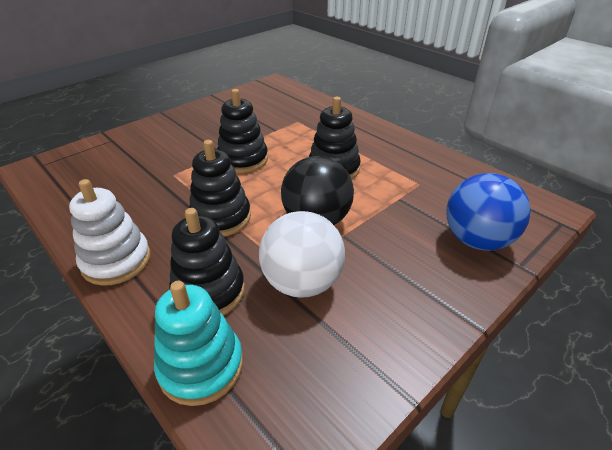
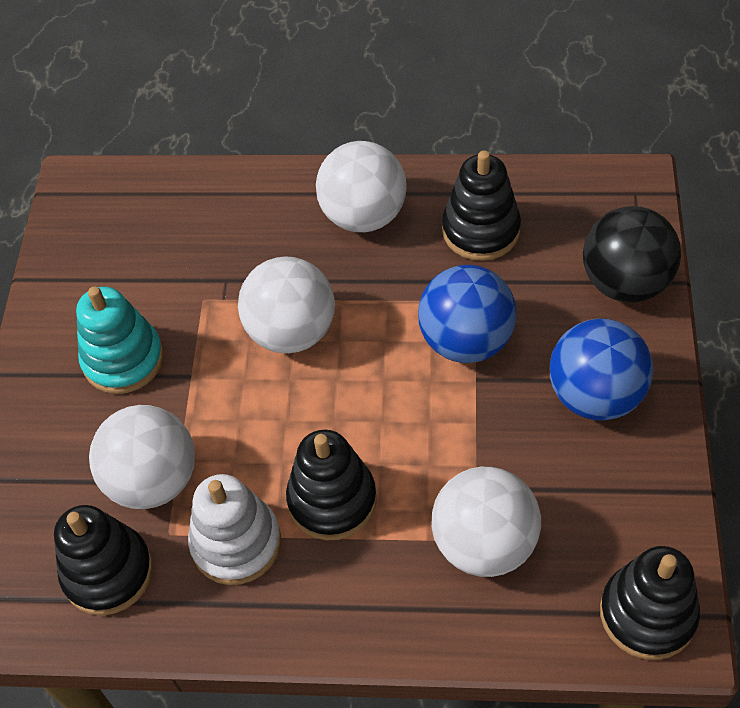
blue ball: [446,173,531,251] = 1 -> [418,265,517,363] [550,318,653,421] = 2
white ball: [259,211,345,298] = 1 -> [89,405,195,509] [238,256,335,353] [316,141,407,232] [431,467,541,577] = 4

